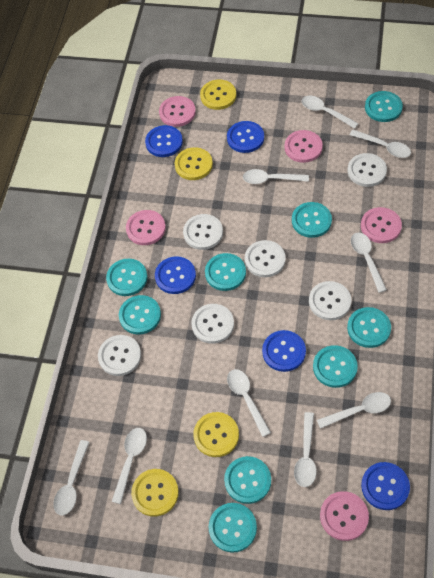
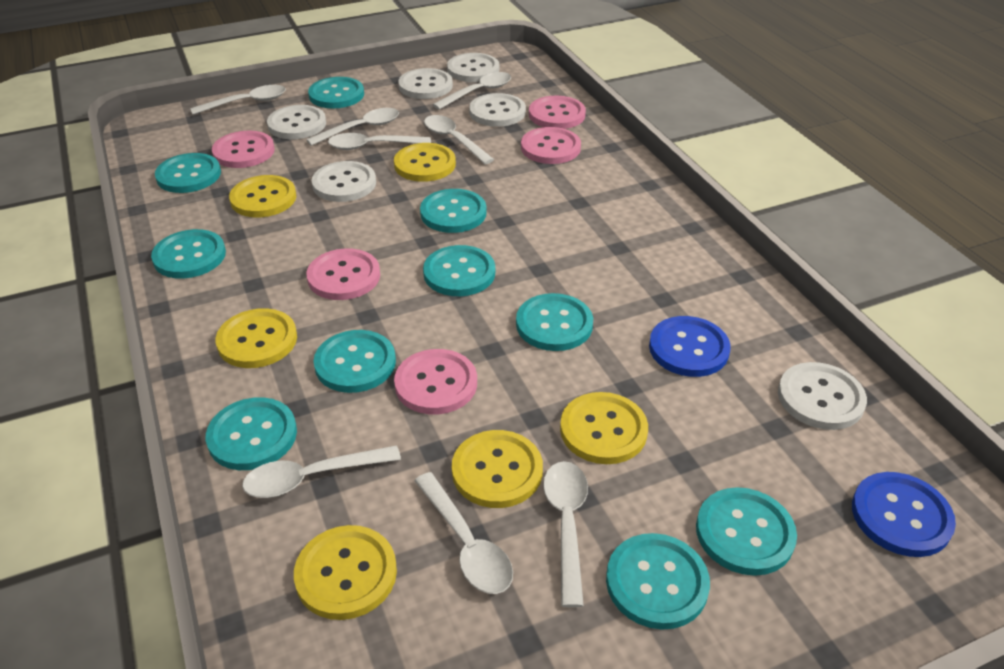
blue button: [145,125,183,157] [155,256,196,294] [227,121,264,153] [262,330,306,372] [361,462,410,510] = 5 -> [649,316,731,377] [852,472,956,557] = 2
turquoise button: [106,259,147,296] [119,295,161,334] [205,253,246,291] [209,503,257,553] [224,456,271,504] [292,202,332,238] [313,345,358,388] [347,307,391,348] [365,91,403,122] = 9 -> [151,229,226,279] [155,153,221,193] [206,397,297,470] [308,77,364,108] [314,330,396,393] [420,189,487,233] [423,245,495,296] [516,293,593,351] [606,533,710,630] [696,487,797,576] = 10
white spoon: [53,440,89,515] [112,428,147,504] [227,369,271,437] [243,169,309,184] [294,412,317,487] [302,96,359,129] [317,392,391,429] [350,130,411,158] [351,233,387,293] = 9 -> [190,85,286,115] [242,445,401,498] [306,108,399,146] [328,133,431,150] [414,472,513,594] [424,115,494,164] [433,72,511,110] [543,461,588,607] = 8
yellow button: [131,469,179,517] [175,147,213,180] [193,412,239,457] [200,80,236,110] = 4 -> [216,308,297,368] [229,175,296,217] [294,525,397,620] [394,143,456,182] [452,430,543,508] [560,392,648,464] = 6

